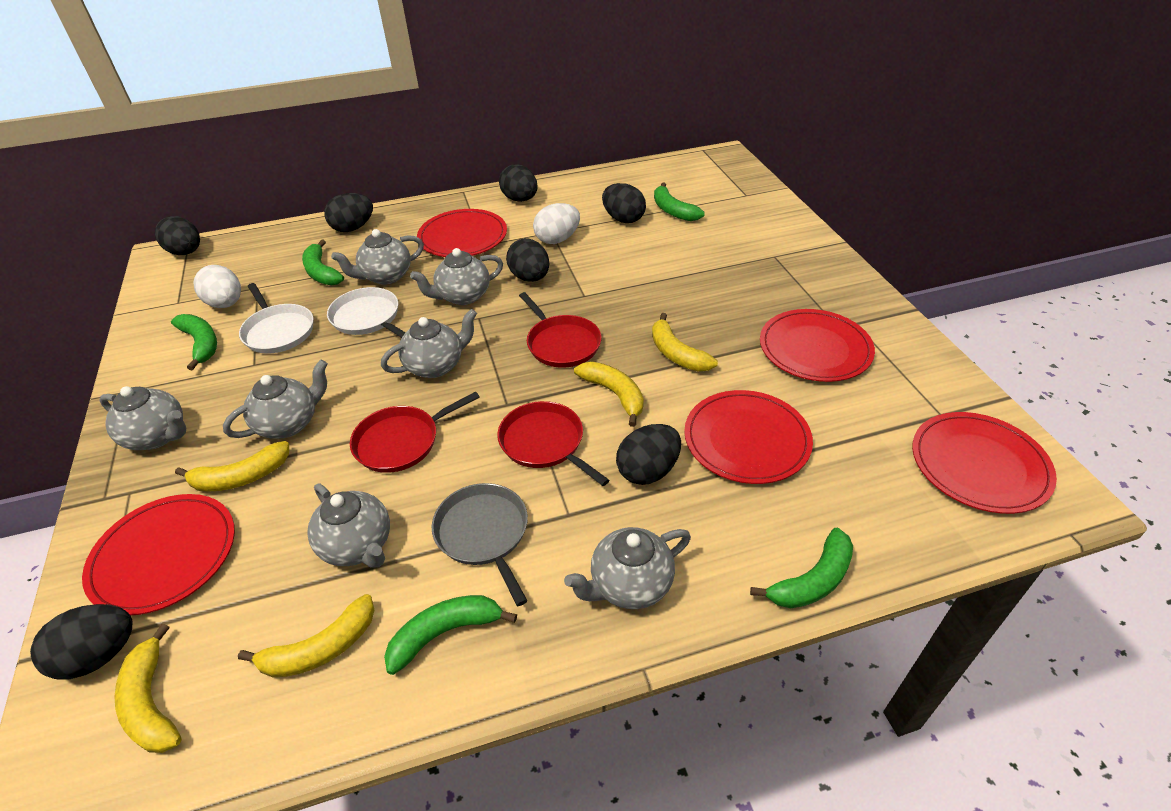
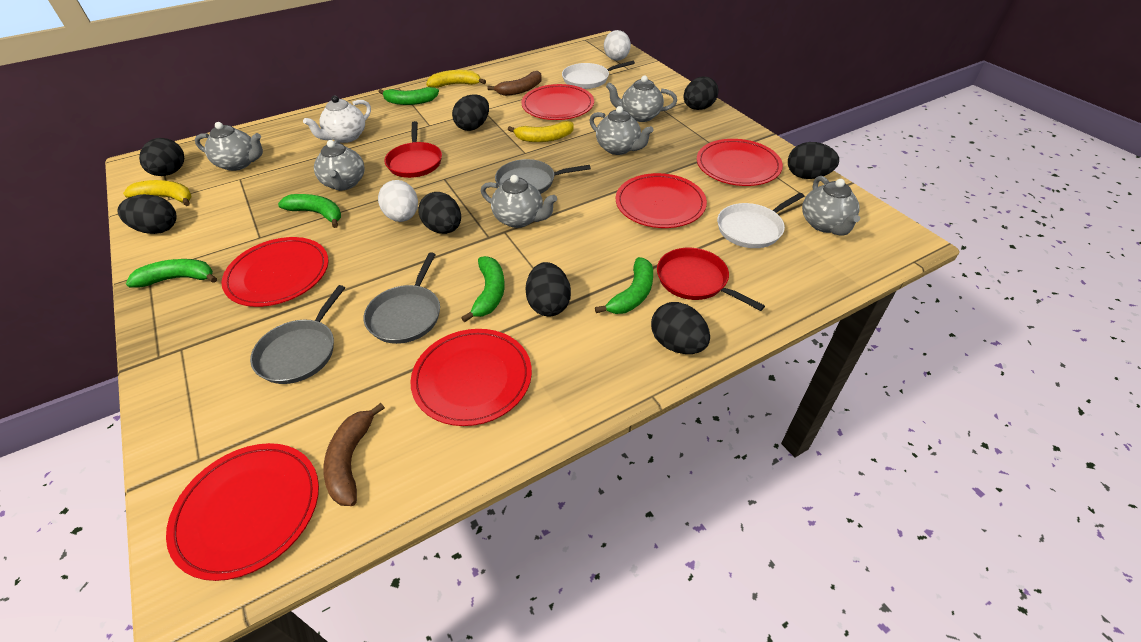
black egg: [30,604,133,680] [155,216,200,255] [324,193,373,232] [499,164,538,202] [506,238,549,282] [602,183,646,223] [616,424,681,485] = 7 -> [117,194,177,234] [139,138,184,176] [418,192,461,234] [452,94,489,131] [525,262,571,317] [651,302,710,354] [684,77,718,110] [788,142,839,179] = 8
brown banana: none = 0 -> [324,403,385,506] [487,71,542,96] = 2
grey pan: [432,483,528,606] = 1 -> [250,285,345,384] [364,252,440,344] [495,159,591,194] = 3
grey teapot: [99,386,186,450] [223,360,328,439] [308,483,390,568] [331,229,424,285] [381,309,477,378] [410,248,503,305] [564,527,691,609] = 7 -> [195,122,263,171] [314,140,365,191] [481,175,557,228] [589,106,654,155] [606,75,677,122] [802,176,860,236] = 6
red pan: [350,391,480,473] [497,401,609,486] [519,292,602,368] = 3 -> [385,121,442,178] [657,248,765,311] = 2
red plate: [82,494,235,615] [417,209,507,257] [684,390,813,484] [760,309,875,382] [912,412,1057,514] = 5 -> [166,443,319,581] [221,237,329,307] [411,329,532,426] [521,84,594,120] [616,173,707,228] [697,139,783,186] = 6
white teapot: none = 0 -> [303,95,371,143] = 1
yellow banana: [114,624,182,753] [175,441,289,492] [238,594,374,678] [574,362,644,427] [652,313,718,371] = 5 -> [123,180,192,206] [426,70,486,88] [508,121,574,142] = 3

